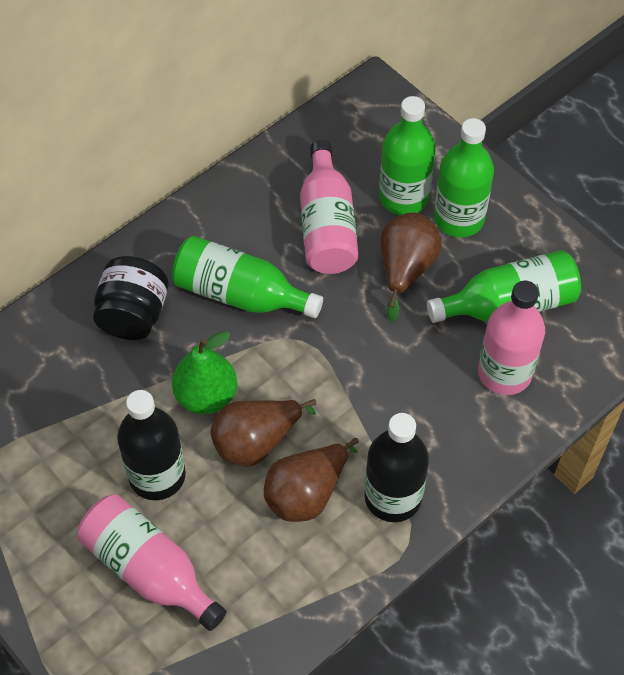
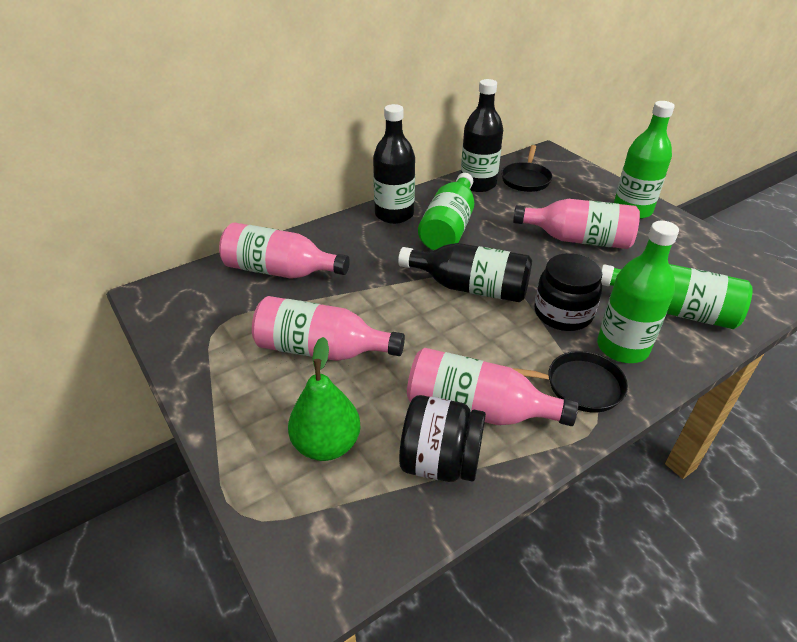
black bottle: [117,390,186,500] [364,413,429,522] = 2 -> [373,104,415,224] [398,243,532,302] [461,79,503,192] = 3
black jar: [93,256,169,340] = 1 -> [399,395,486,482] [534,253,602,331] = 2
black pan: none = 0 -> [501,145,553,192] [512,351,628,412] = 2
brown pear: [210,399,317,466] [264,438,359,522] [381,213,441,322] = 3 -> none = 0
pink bottle: [78,494,227,631] [300,140,359,274] [478,281,545,395] = 3 -> [219,222,350,279] [252,296,405,361] [407,348,579,426] [513,199,640,249] = 4

